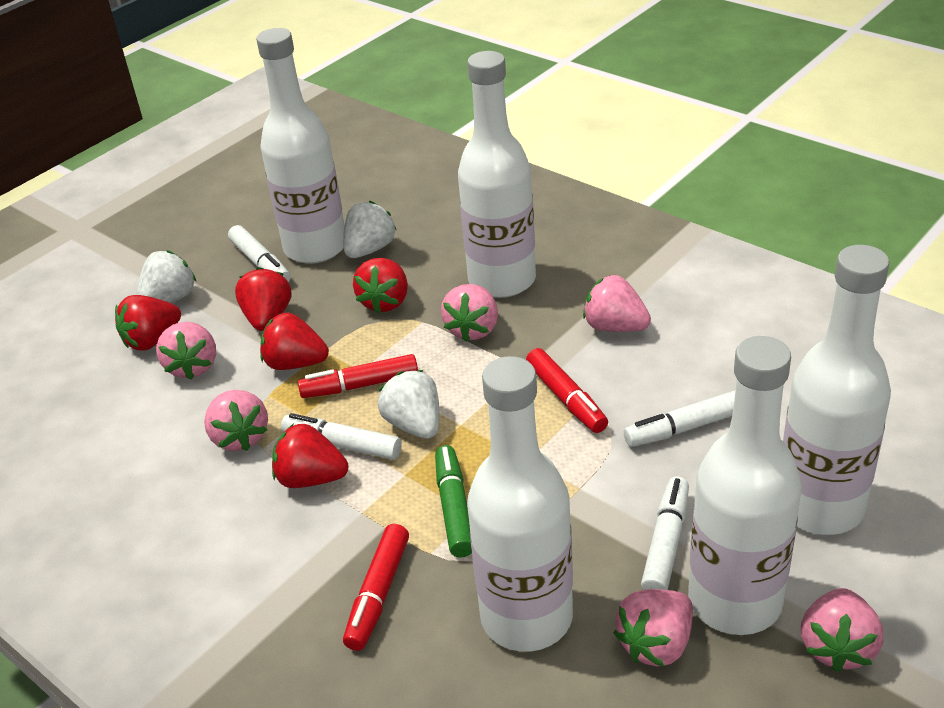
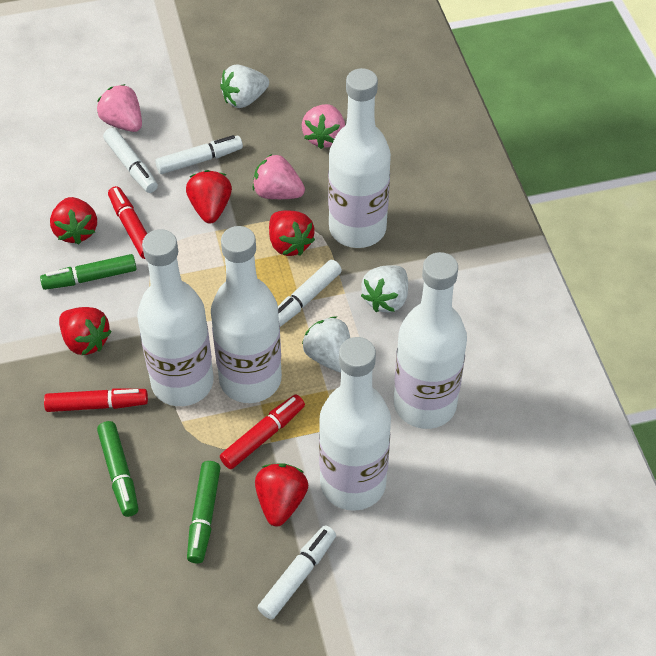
green marker: [435,445,472,557] = 1 -> [40,254,137,290] [97,421,138,517] [187,461,221,563] = 3
pink strawberry: [156,322,216,380] [204,390,268,451] [441,284,498,342] [583,275,651,332] [613,589,693,667] [801,588,883,672] = 6 -> [97,84,142,132] [252,154,305,199] [302,104,345,149] = 3

